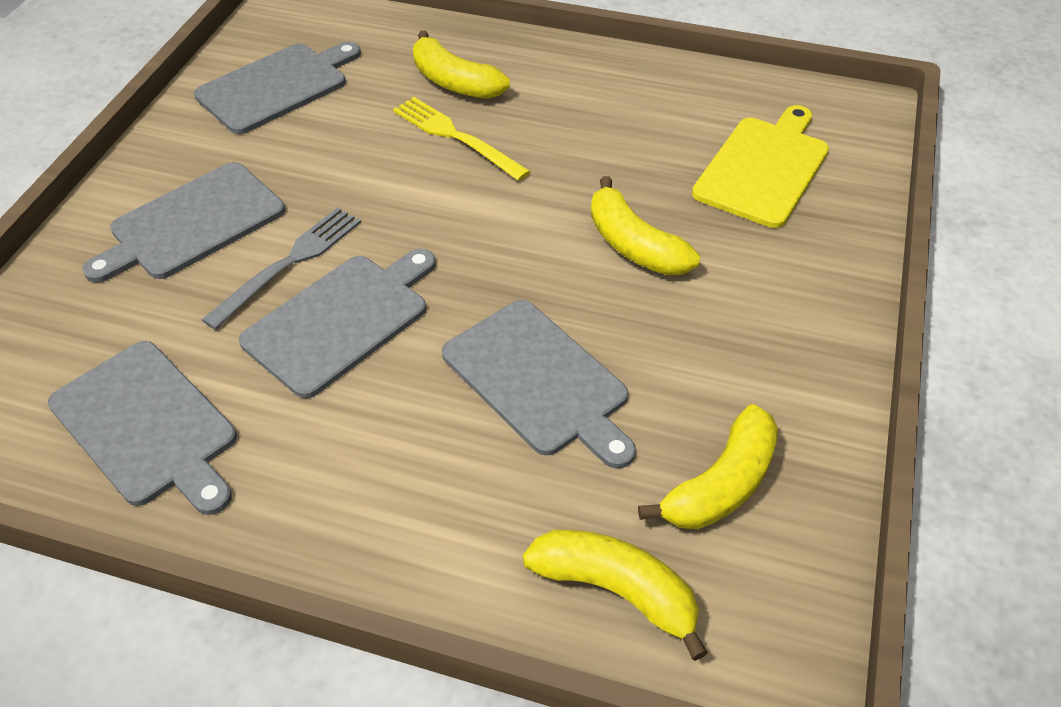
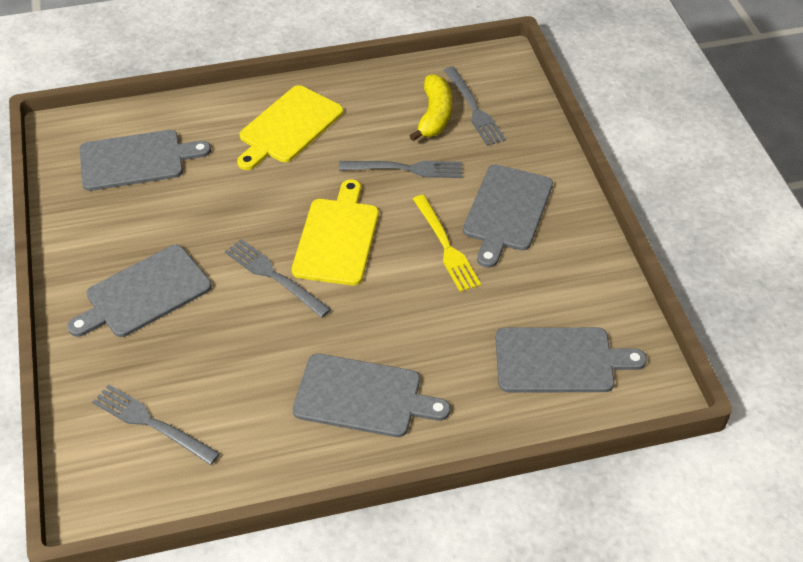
grey fork: [202,207,361,330] = 1 -> [92,385,220,465] [225,239,331,318] [339,161,462,178] [444,66,506,146] = 4
yellow banana: [413,30,510,99] [522,530,708,661] [591,176,700,276] [638,404,778,529] = 4 -> [410,74,452,141] = 1
yellow cutting board: [692,105,829,228] = 1 -> [237,85,343,170] [292,179,379,285] = 2

